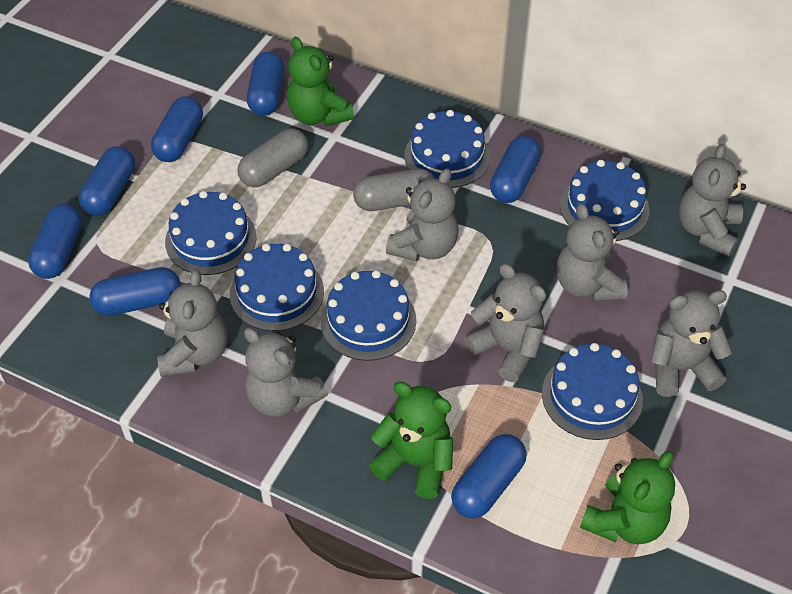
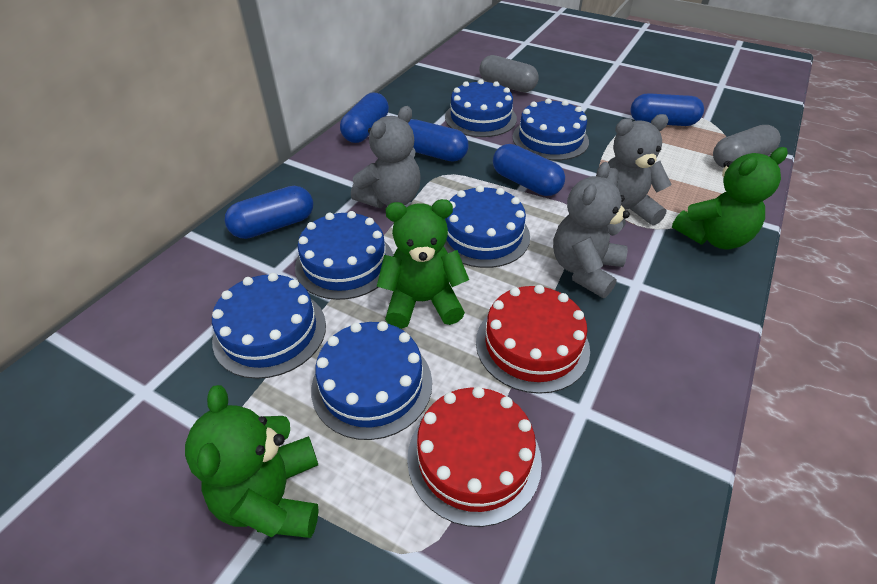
blue capsule: [28,204,82,279] [79,146,135,216] [89,267,181,316] [151,96,203,162] [247,52,284,116] [451,434,527,518] [490,136,541,203] = 7 -> [225,186,313,239] [340,93,389,143] [408,119,469,162] [493,144,565,196] [630,93,704,126] = 5
grey teddy bear: [157,269,227,377] [244,328,328,417] [386,168,459,262] [464,263,546,382] [557,203,628,302] [650,290,733,397] [679,144,746,257] = 7 -> [351,106,420,208] [553,162,630,298] [607,114,672,229] = 3
red cake: none = 0 -> [407,387,542,527] [476,285,590,394] = 2

